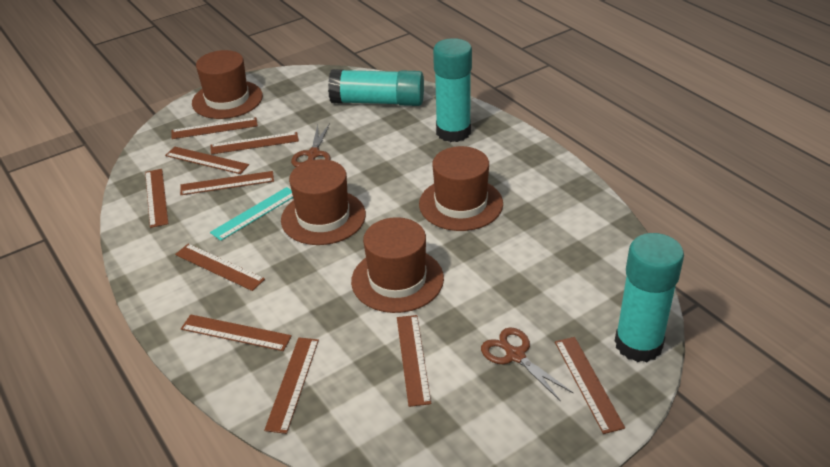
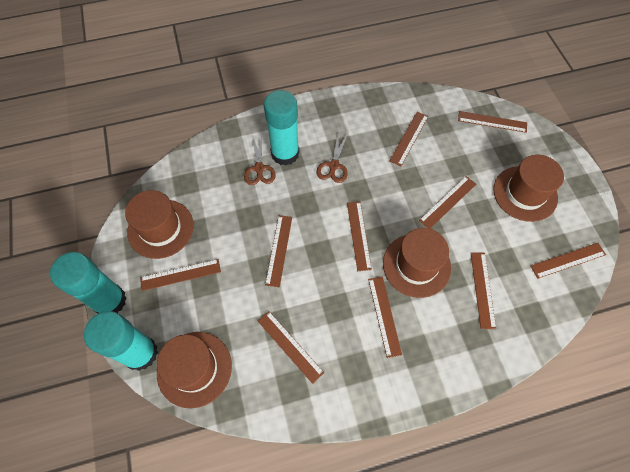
turquoise ruler: [210,187,293,241] = 1 -> none = 0

